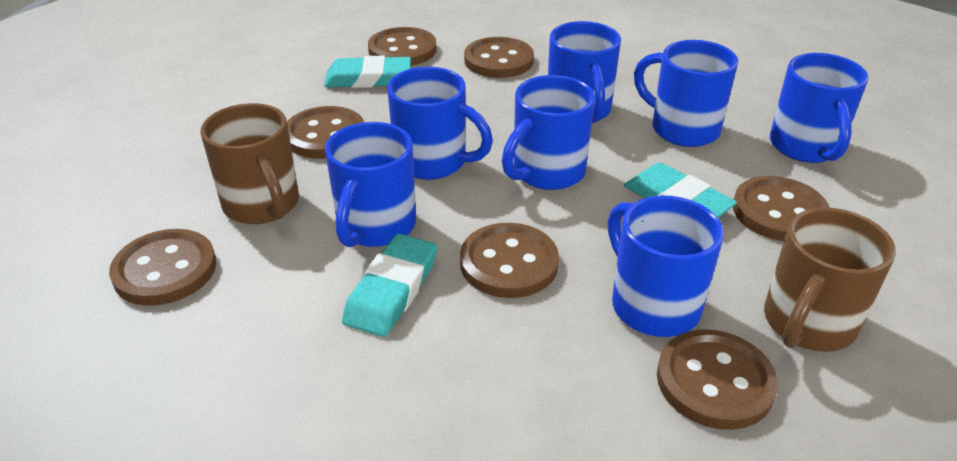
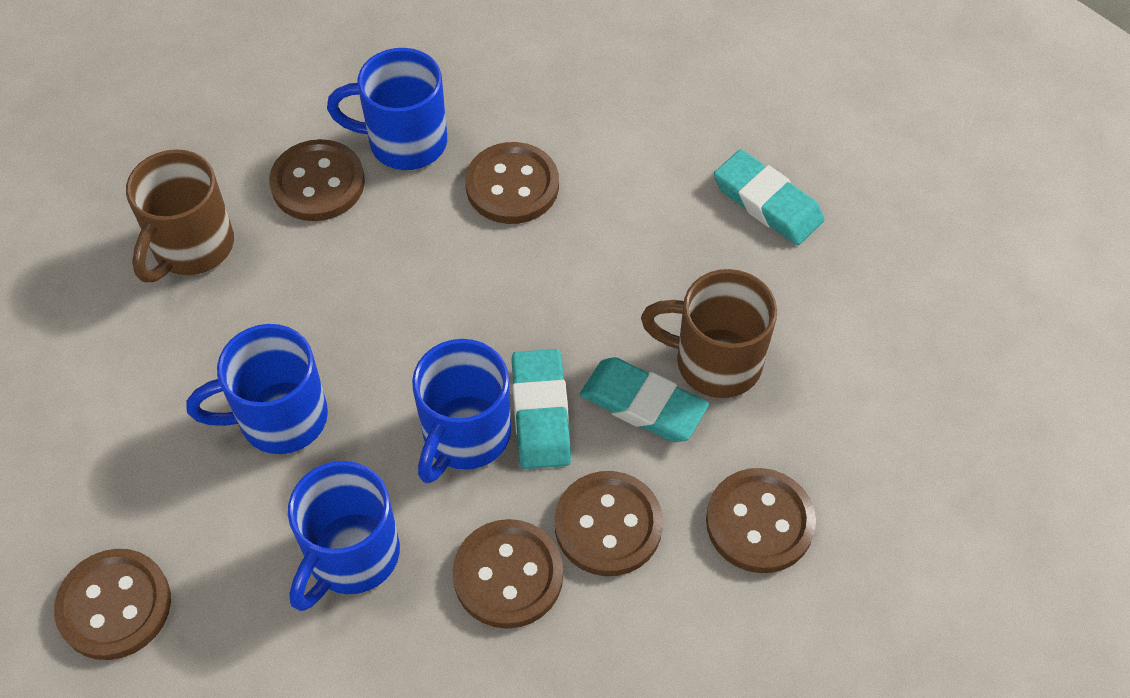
blue mug: [325,122,416,247] [387,67,493,180] [502,75,595,190] [548,21,621,123] [608,196,724,337] [634,40,738,147] [770,53,868,163] = 7 -> [186,324,328,454] [288,461,400,611] [327,48,447,170] [412,339,511,483] = 4
brown button: [109,229,216,306] [287,106,364,159] [368,27,437,66] [460,223,559,298] [464,37,534,78] [657,329,778,430] [733,176,830,241] = 7 -> [54,549,171,660] [269,139,365,221] [452,519,563,629] [465,142,559,224] [555,471,663,576] [706,468,816,573] = 6

